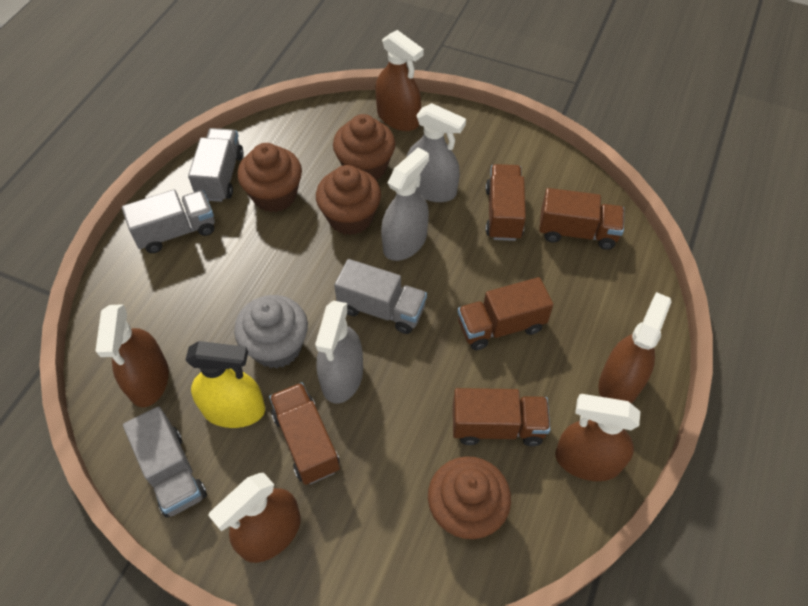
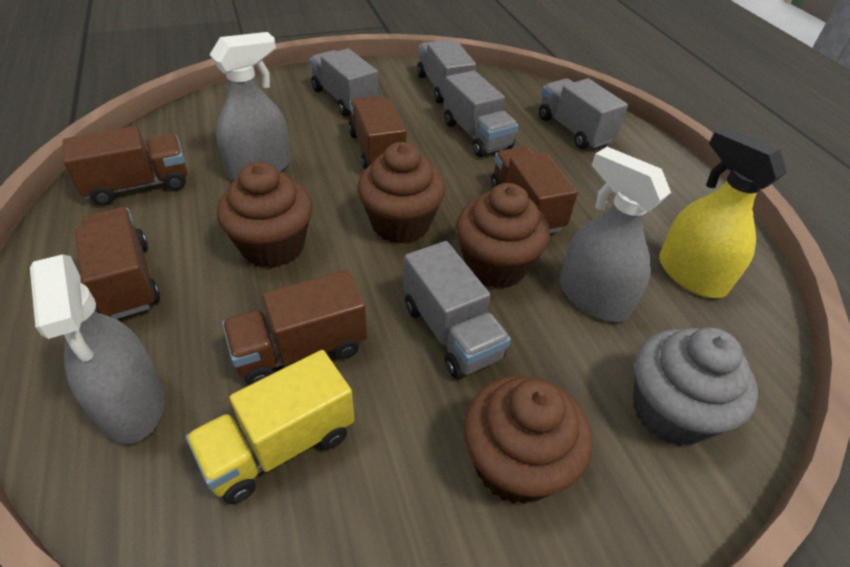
brown spray bottle: [95,304,169,407] [208,473,301,563] [375,30,424,131] [555,394,640,481] [598,292,671,403] = 5 -> none = 0
grey truck: [122,189,215,253] [123,406,207,518] [188,128,243,202] [334,259,427,334] = 4 -> [310,49,378,116] [404,241,511,378] [417,40,476,103] [443,70,518,157] [539,78,628,149] = 5
yellow truck: none = 0 -> [186,350,355,504] = 1

